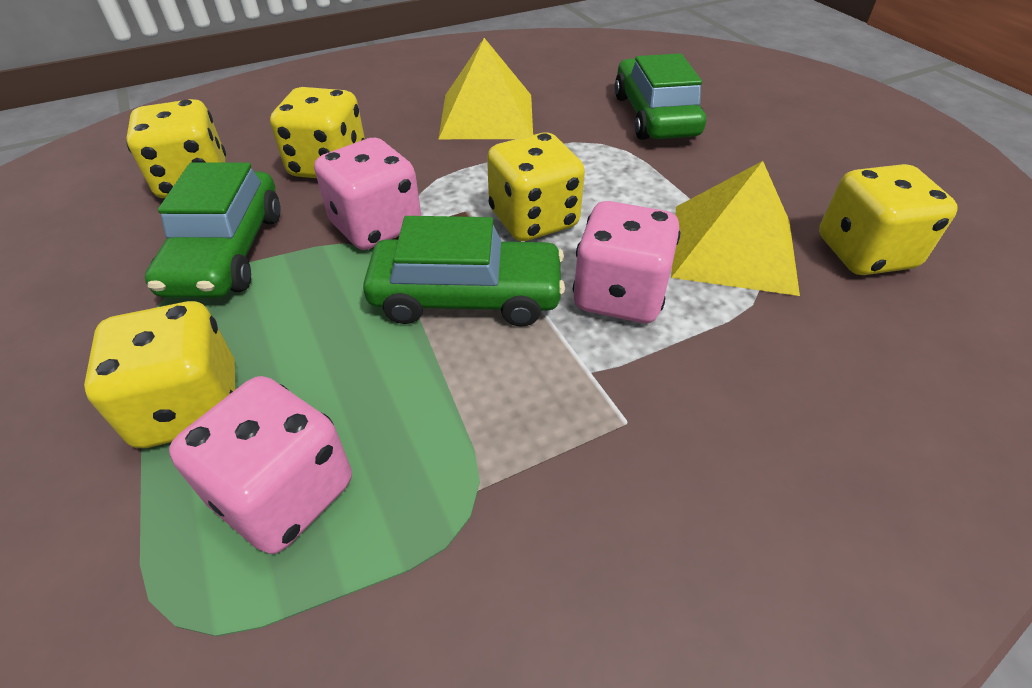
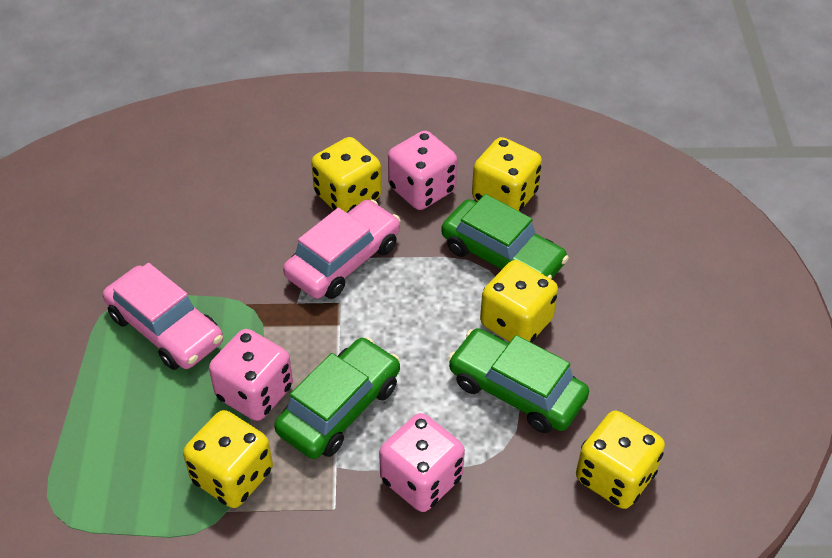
pink car: none = 0 -> [103,263,223,370] [283,199,400,299] = 2
yellow pyramid: [439,38,533,139] [671,161,800,296] = 2 -> none = 0

